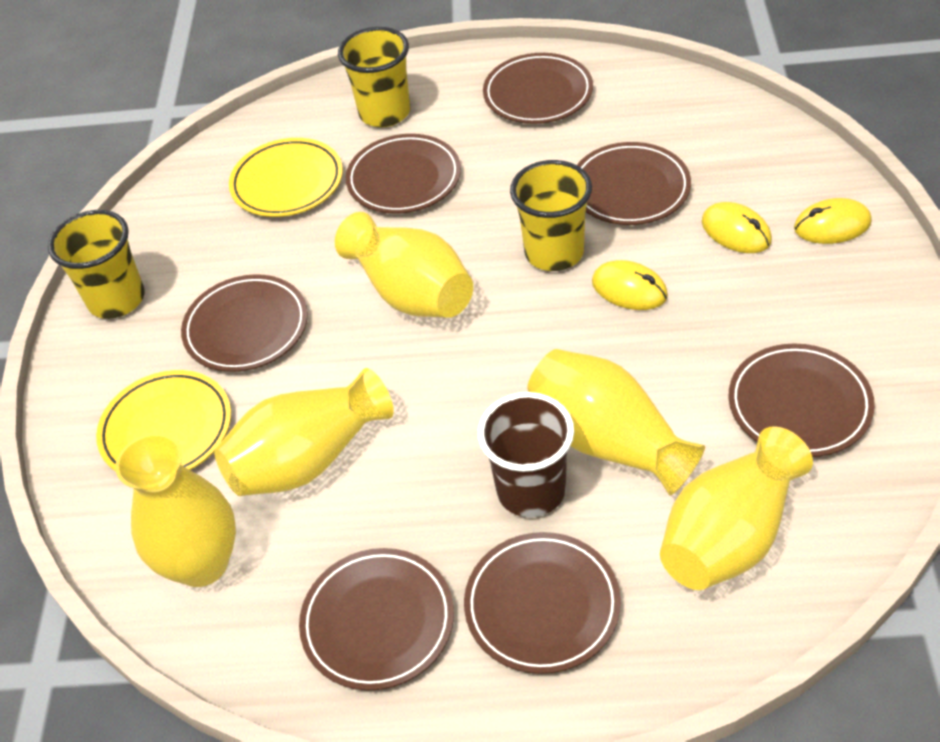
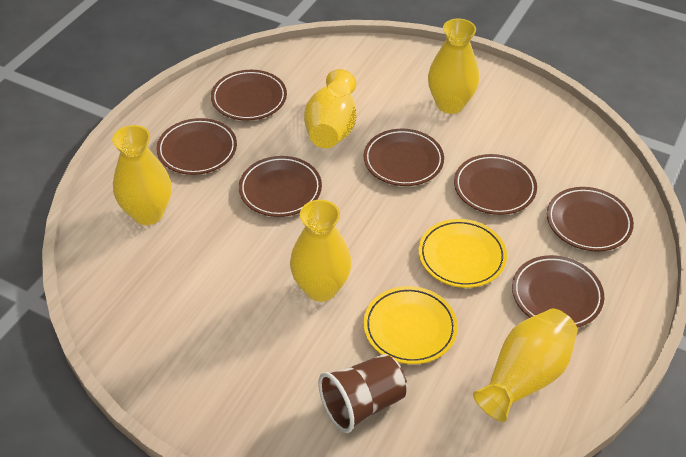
yellow cup: [48,210,145,319] [338,27,410,127] [510,160,592,271] = 3 -> none = 0
yellow mouse: [592,260,668,310] [702,202,772,253] [794,198,872,244] = 3 -> none = 0

